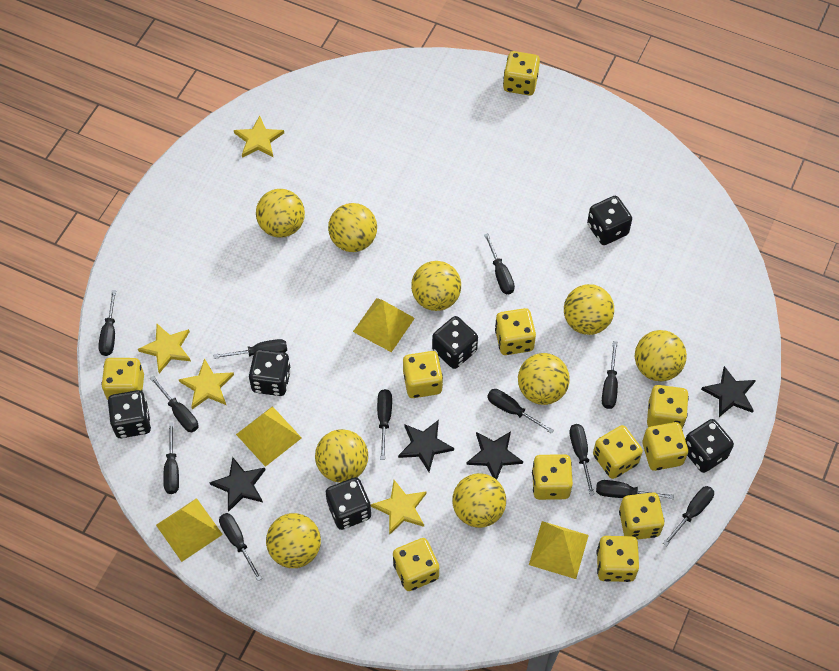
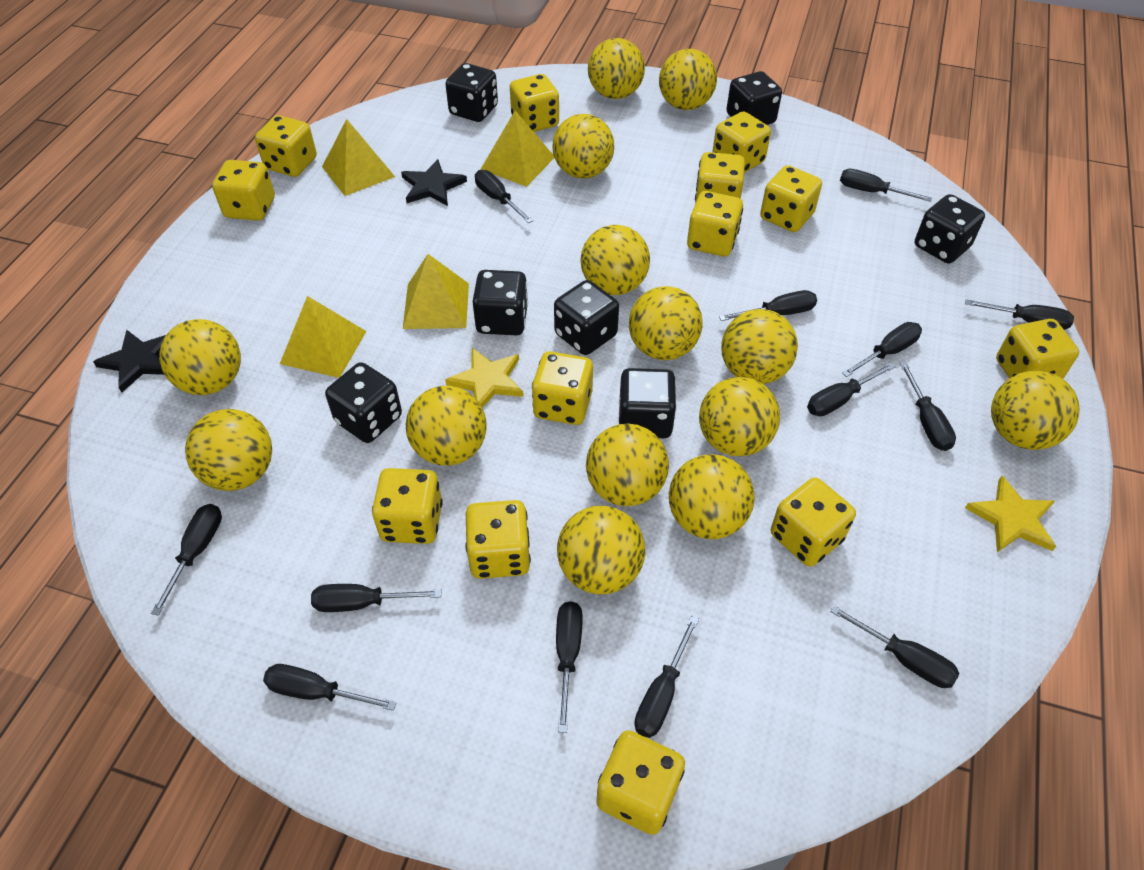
black dice: [108,390,151,438] [249,349,291,396] [326,477,371,530] [432,316,478,369] [587,196,632,245] [685,419,734,473] = 6 -> [325,362,402,443] [445,63,498,122] [472,270,528,335] [554,280,619,355] [619,368,677,438] [726,71,782,125] [915,194,985,264] = 7
black screwdriver: [98,290,116,356] [150,376,198,432] [163,422,179,494] [213,339,287,359] [219,513,262,581] [377,389,392,460] [484,233,515,294] [487,389,554,434] [570,424,595,496] [596,480,674,499] [602,341,618,409] [663,486,714,546] = 12 -> [151,504,222,616] [263,664,396,711] [311,584,441,612] [475,170,533,223] [556,601,583,733] [634,616,699,738] [719,290,817,321] [807,363,896,416] [830,605,959,688] [840,169,932,202] [842,322,922,377] [899,362,956,451] [965,299,1074,330] = 13
black star: [209,457,266,512] [398,420,454,472] [466,431,523,480] [701,366,756,417] = 4 -> [93,330,166,393] [401,159,467,206] = 2
yellow ball: [256,189,305,238] [266,513,321,568] [315,429,368,483] [328,203,377,252] [411,261,461,311] [452,473,506,528] [518,353,570,405] [564,284,614,335] [635,330,687,381] = 9 -> [159,319,241,395] [185,409,272,491] [406,386,487,466] [552,114,614,179] [557,506,645,594] [580,225,650,295] [586,424,669,506] [588,38,645,99] [629,286,703,360] [659,49,717,110] [669,454,755,539] [699,377,780,456] [721,309,798,384] [991,371,1079,450] = 14
yellow dice: [101,358,144,400] [393,538,439,591] [403,351,443,398] [495,308,536,355] [503,51,540,95] [532,454,573,500] [593,425,643,479] [597,536,639,582] [619,493,664,540] [642,422,688,471] [647,385,689,429] = 11 -> [212,160,275,221] [255,115,317,177] [372,468,443,544] [466,500,531,579] [510,74,559,132] [532,351,593,425] [596,730,685,835] [687,191,743,257] [695,152,745,203] [712,111,771,173] [760,165,822,232] [771,478,856,567] [996,319,1079,379] = 13
yellow star: [138,324,191,373] [179,358,234,409] [234,116,284,158] [371,480,427,535] = 4 -> [445,348,524,408] [965,476,1056,552] = 2

